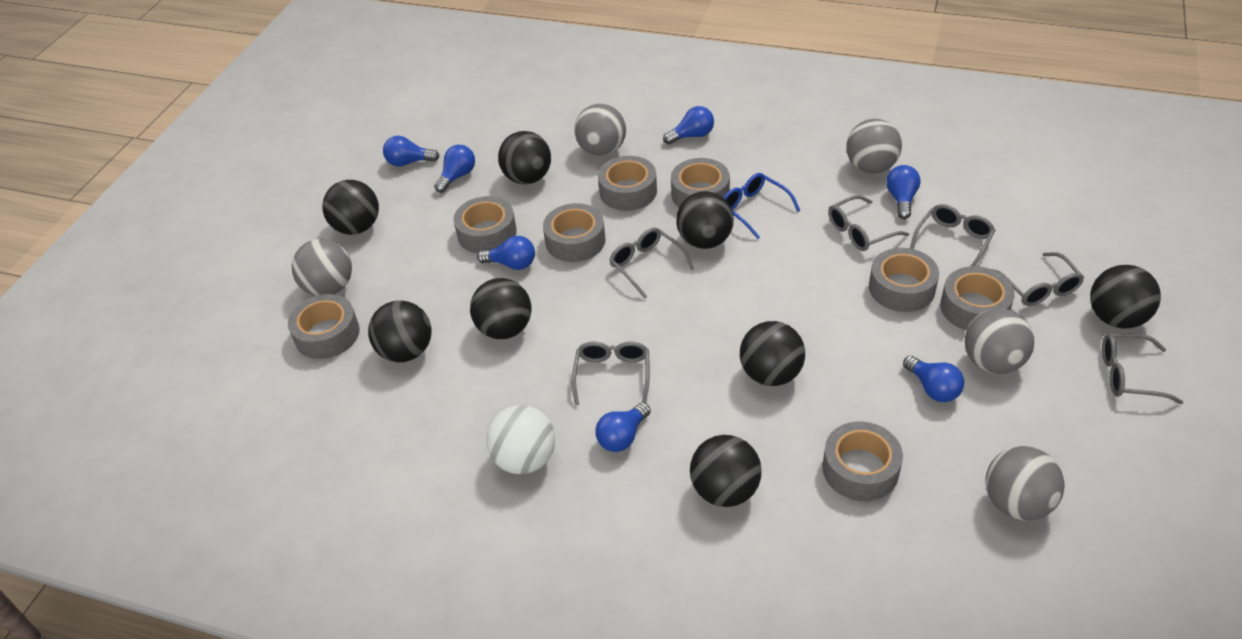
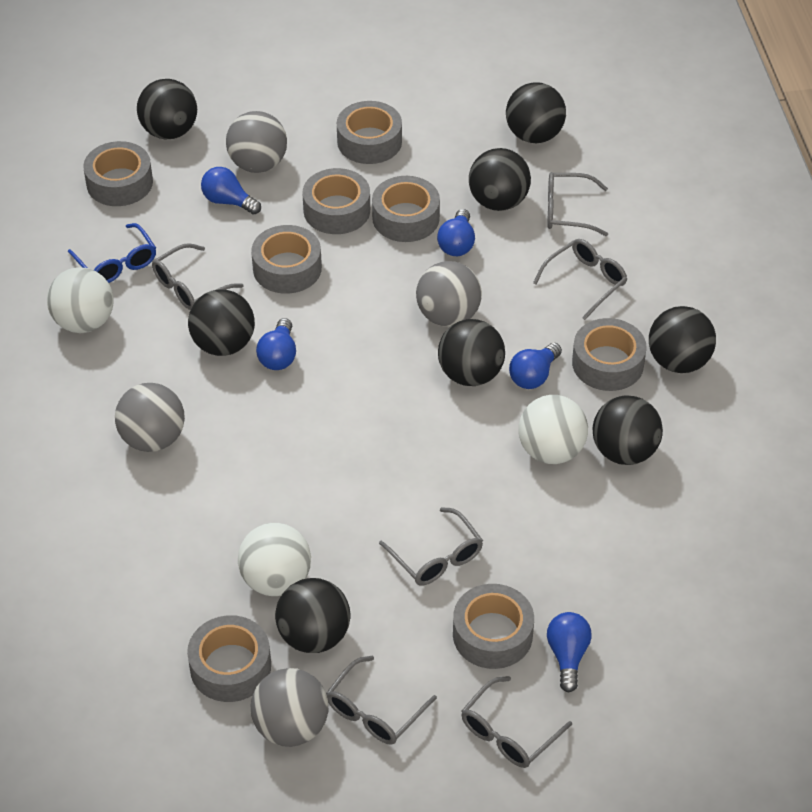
blue light bulb: [383,136,440,167] [434,145,475,193] [477,236,535,270] [595,402,651,452] [663,106,714,144] [886,165,921,219] [903,356,964,402] = 7 -> [201,167,261,215] [256,318,296,370] [437,209,475,256] [509,343,562,389] [547,612,592,692] = 5
grey ball: [292,239,352,296] [574,104,626,156] [846,119,902,174] [965,308,1034,374] [985,446,1065,521] = 5 -> [115,383,185,452] [226,111,287,173] [251,668,328,747] [416,261,482,327] = 4
white ball: [486,405,555,474] = 1 -> [47,267,114,333] [238,523,311,596] [518,395,588,464] = 3

